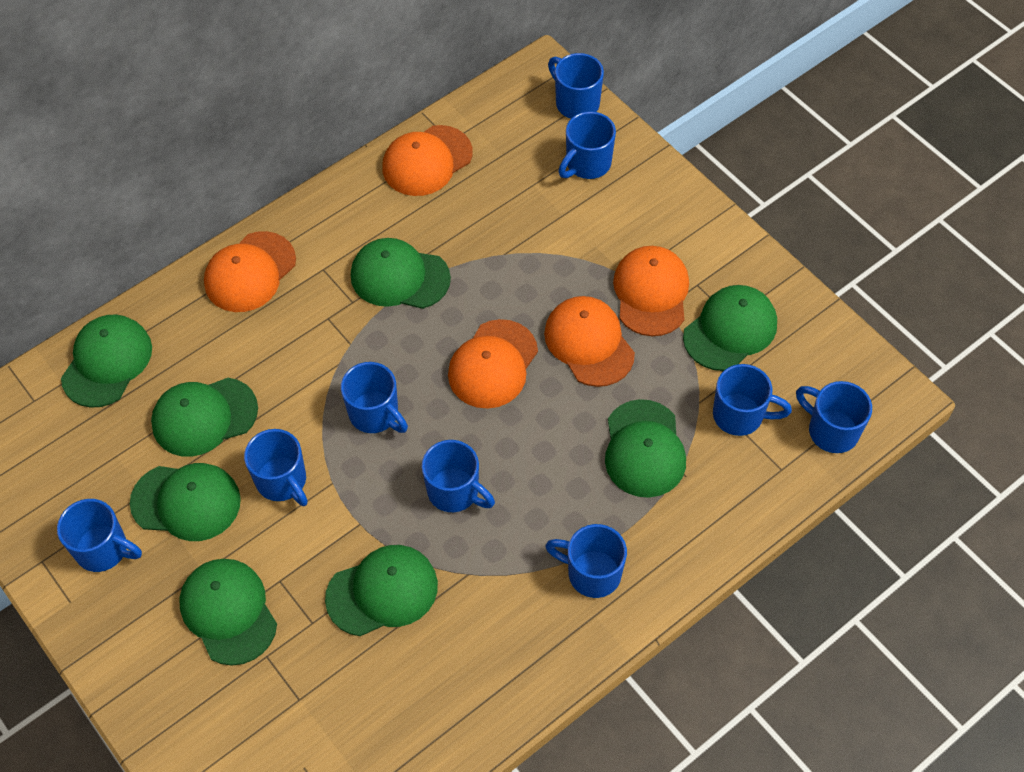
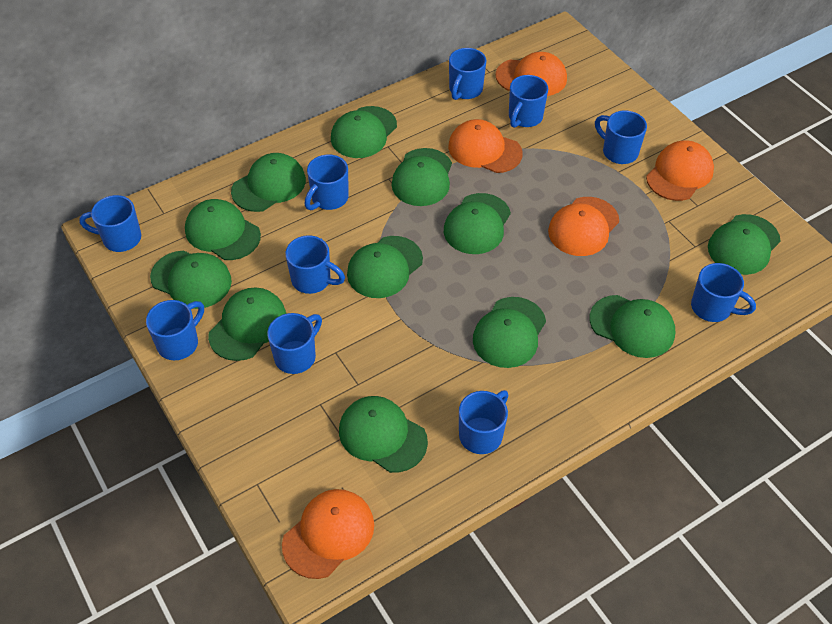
blue mug: [57,499,142,572] [244,429,308,506] [341,362,408,433] [422,440,495,512] [545,524,627,598] [548,53,604,119] [559,111,616,179] [713,364,792,436] [796,381,872,453] = 9 -> [79,195,141,252] [146,300,204,360] [267,313,322,374] [285,235,345,294] [304,154,349,210] [449,48,486,100] [459,390,508,454] [509,75,548,128] [595,111,647,164] [691,263,756,322] = 10
green cap: [61,314,152,408] [130,463,241,541] [151,378,258,457] [179,559,277,666] [325,545,438,636] [351,238,451,309] [605,399,686,498] [683,285,777,371] = 8 -> [150,250,232,309] [185,199,261,260] [208,288,286,361] [231,153,306,212] [331,106,397,158] [339,396,428,473] [347,236,423,298] [392,148,452,206] [444,193,511,254] [473,297,546,368] [589,295,675,358] [708,214,781,275] = 12

